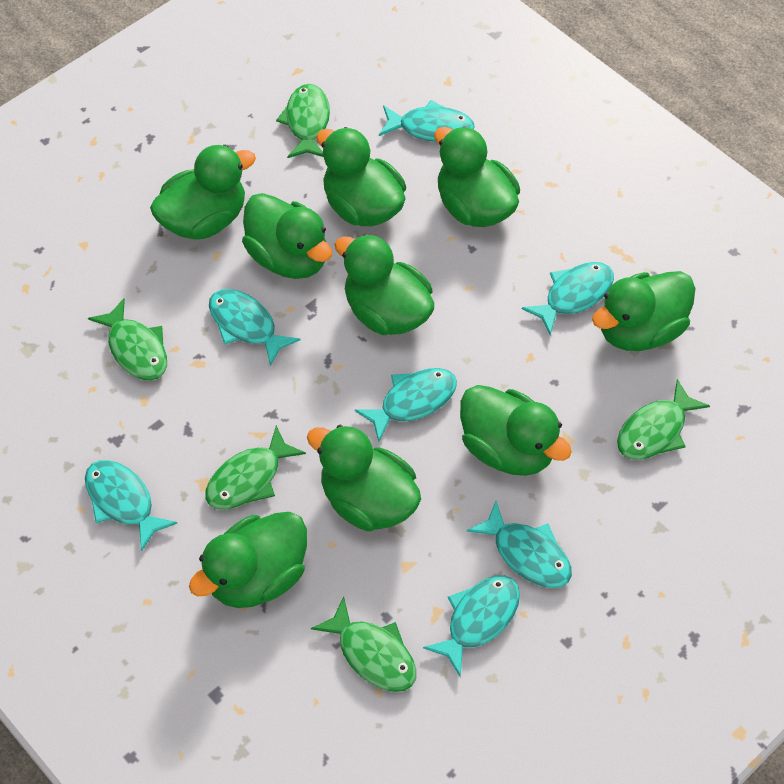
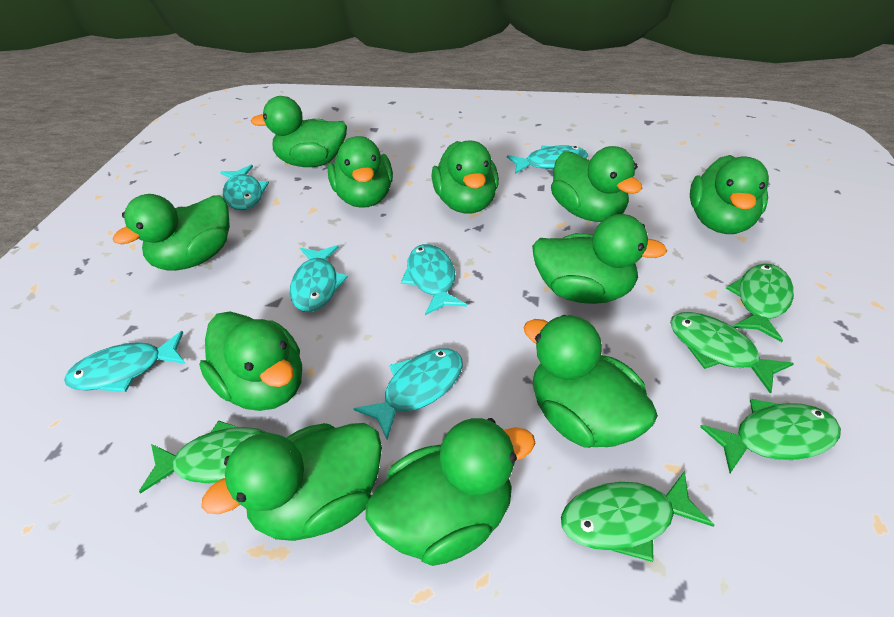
green duck: [150,145,256,240] [189,512,307,608] [242,193,332,279] [307,425,421,532] [317,127,406,226] [334,234,434,335] [434,126,520,227] [460,385,572,476] [592,271,696,351] = 9 -> [113,194,230,271] [199,311,302,411] [201,423,382,541] [251,96,347,167] [328,136,393,208] [366,418,536,566] [432,140,499,213] [523,315,658,448] [532,214,667,304] [551,146,642,222] [690,155,769,234] = 11
turquoise fish: [85,460,177,551] [209,289,300,366] [355,368,457,442] [379,100,475,142] [423,575,520,677] [467,501,572,588] [522,262,614,335] = 7 -> [64,331,186,392] [220,165,269,210] [290,245,348,312] [354,348,463,439] [401,244,467,315] [507,145,588,174] = 6

